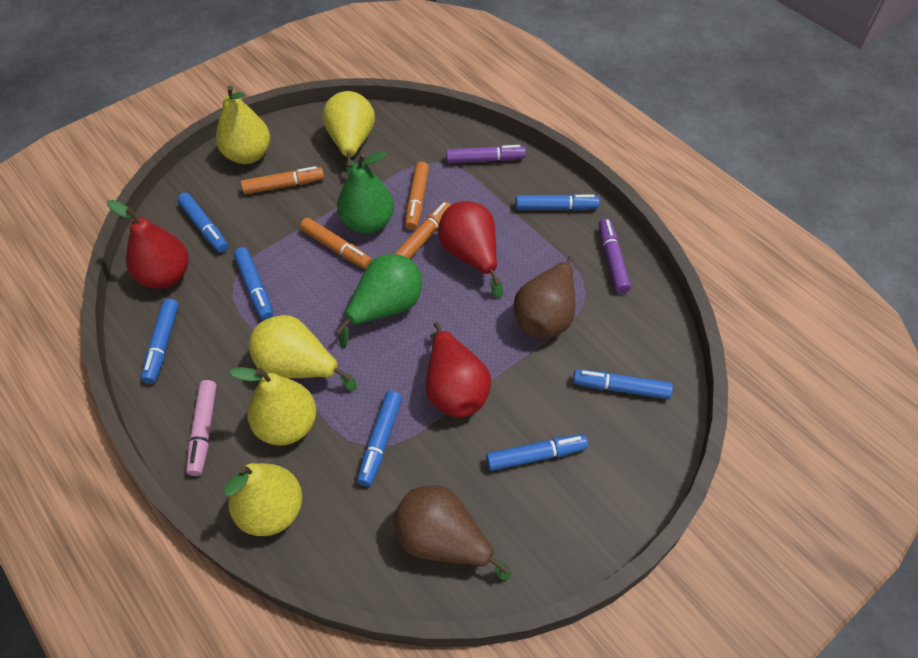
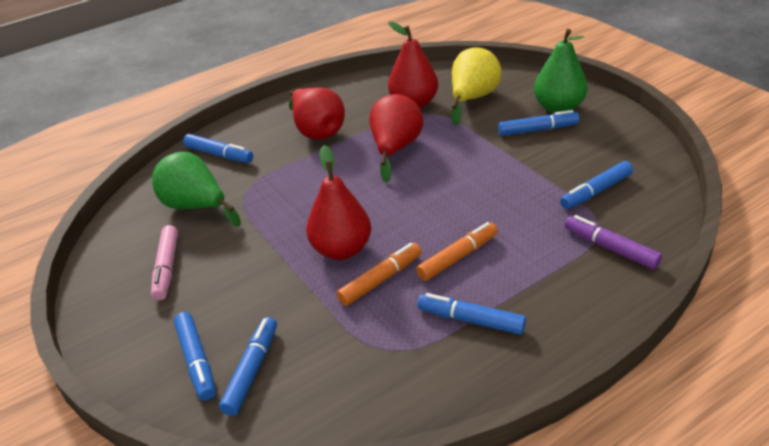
blue marker: [141,299,179,384] [177,193,228,253] [234,247,273,320] [357,391,402,486] [486,434,588,471] [516,194,600,211] [573,370,673,399] = 7 -> [174,312,216,401] [183,134,253,163] [219,317,277,416] [418,293,526,335] [498,110,579,136] [560,161,633,209] = 6
brown pear: [394,486,511,581] [514,256,575,338] = 2 -> none = 0
orange marker: [241,166,324,194] [300,218,372,269] [394,202,451,259] [405,162,429,230] = 4 -> [337,243,422,306] [416,222,498,281] = 2
purple marker: [446,145,526,164] [599,219,631,293] = 2 -> [565,215,662,269] = 1
red pear: [107,200,189,289] [426,322,491,418] [438,201,503,298] = 3 -> [289,87,345,140] [306,145,371,260] [369,94,423,183] [388,21,438,109] = 4
yellow pear: [216,86,270,164] [224,463,302,536] [229,367,317,446] [249,315,357,391] [322,91,375,176] = 5 -> [452,47,501,125] = 1

